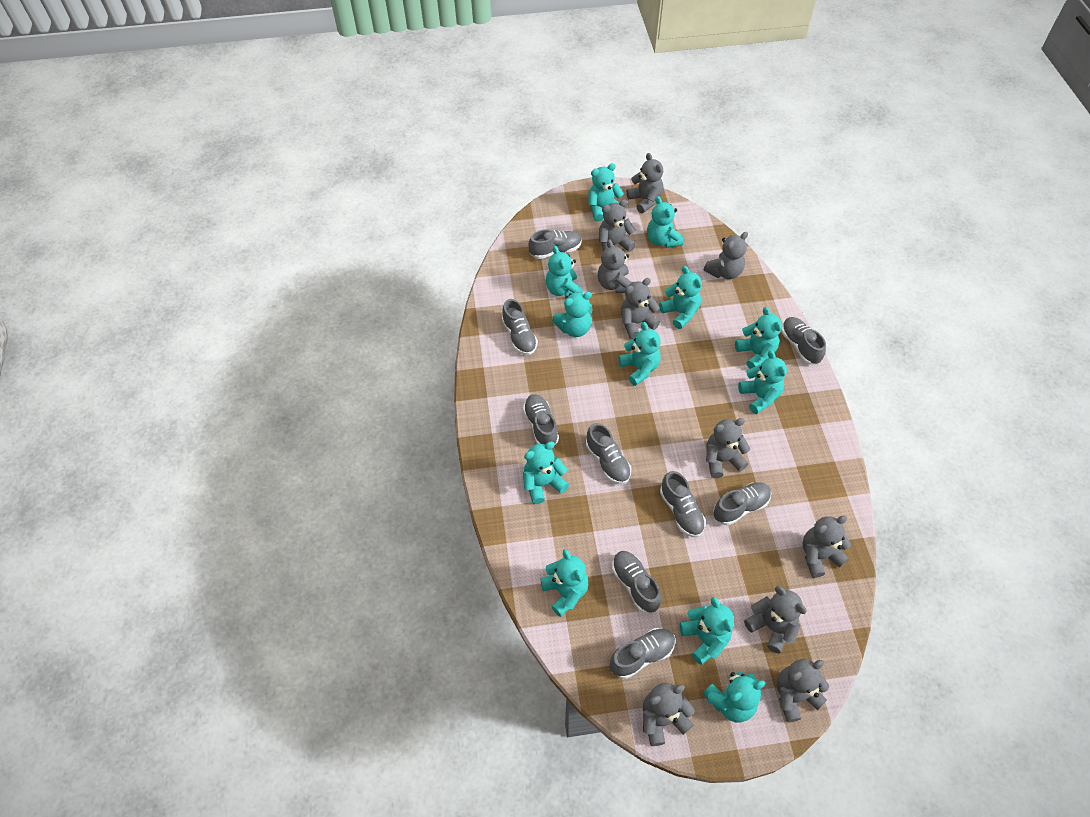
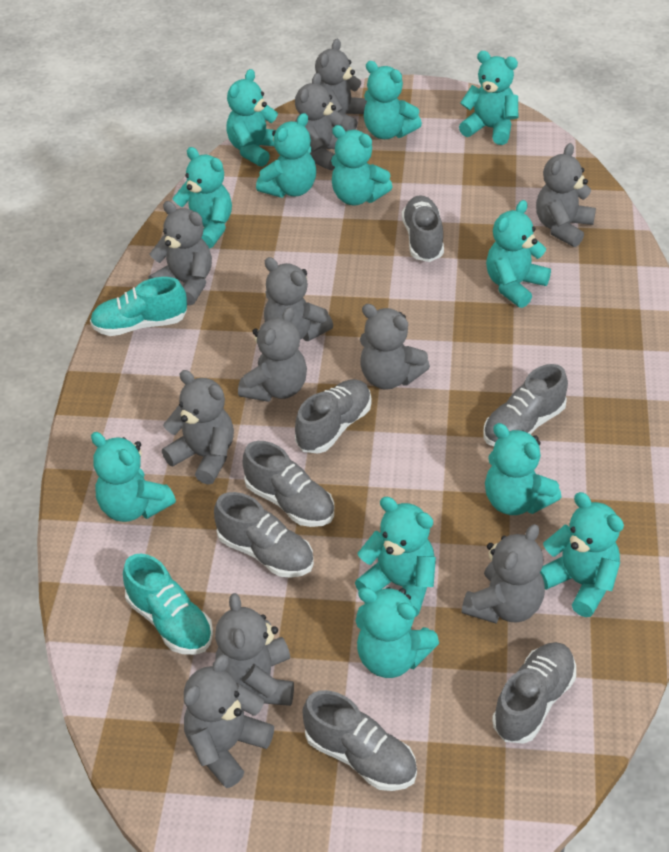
grey shoe: [502,299,538,355] [523,394,559,445] [528,229,582,259] [586,423,631,484] [610,628,676,679] [612,551,661,613] [660,471,706,537] [713,482,771,525] [781,317,826,365] = 9 -> [214,492,314,578] [242,441,334,527] [295,379,372,453] [303,690,417,791] [402,195,444,262] [483,364,568,447] [492,642,576,744] = 7
grey teddy bear: [598,239,633,293] [599,199,636,252] [621,278,660,339] [626,153,663,213] [643,683,695,746] [704,232,748,279] [706,418,751,478] [744,586,807,654] [776,659,829,722] [802,515,851,578] = 10 -> [148,201,212,305] [162,370,234,485] [184,654,274,788] [215,593,294,706] [238,307,307,402] [264,257,333,341] [295,73,343,170] [315,39,367,131] [360,304,430,390] [462,524,545,624] [536,143,596,247] = 11
turquoise shoe: none = 0 -> [90,277,187,336] [123,554,213,655] = 2

